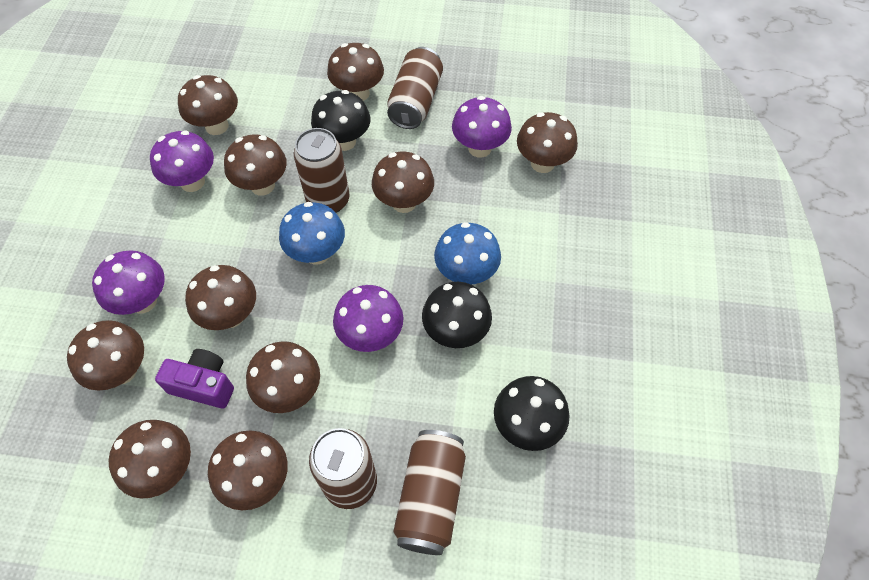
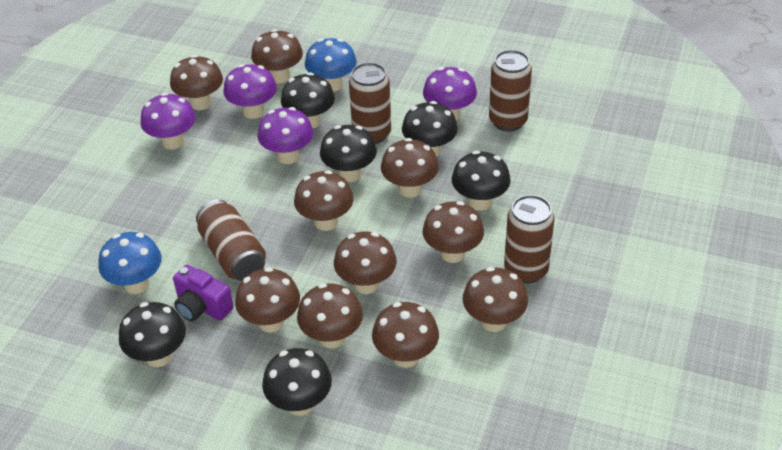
black mushroom: [311,90,370,151] [422,282,492,348] [494,376,570,451] = 3 -> [119,302,186,367] [262,348,332,416] [281,72,335,128] [320,125,377,182] [402,101,458,157] [452,151,511,211] = 6

